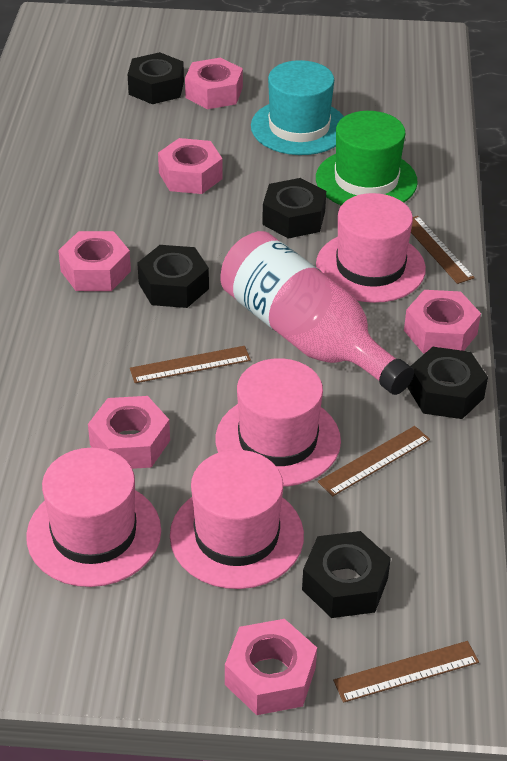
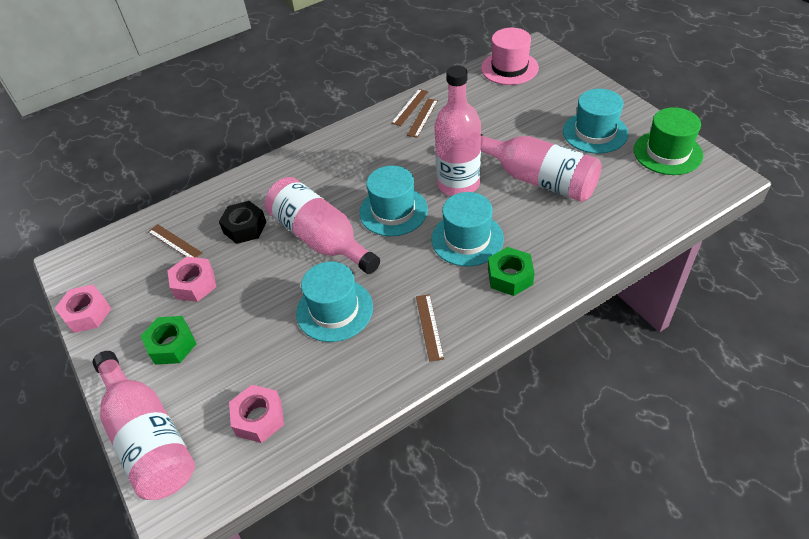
black nut: [128,52,184,104] [137,245,209,308] [262,178,326,239] [302,531,391,618] [407,347,488,419] = 5 -> [219,201,267,244] = 1
green nut: none = 0 -> [141,316,197,365] [488,247,534,296] = 2
pink bottle: [221,231,414,395] = 1 -> [93,351,195,500] [265,177,380,274] [434,65,481,196] [481,134,602,202] = 4
pink hat: [26,448,161,587] [170,450,304,589] [216,358,341,487] [316,193,426,303] = 4 -> [481,28,539,85] = 1
pink nut: [58,231,131,291] [88,396,170,469] [158,138,223,194] [185,58,243,109] [225,619,317,715] [404,290,481,353] = 6 -> [55,284,112,333] [168,256,216,302] [229,385,284,443] = 3
turquoise hat: [251,60,344,155] = 1 -> [296,262,373,342] [359,166,428,236] [431,192,504,267] [563,89,628,154] = 4

